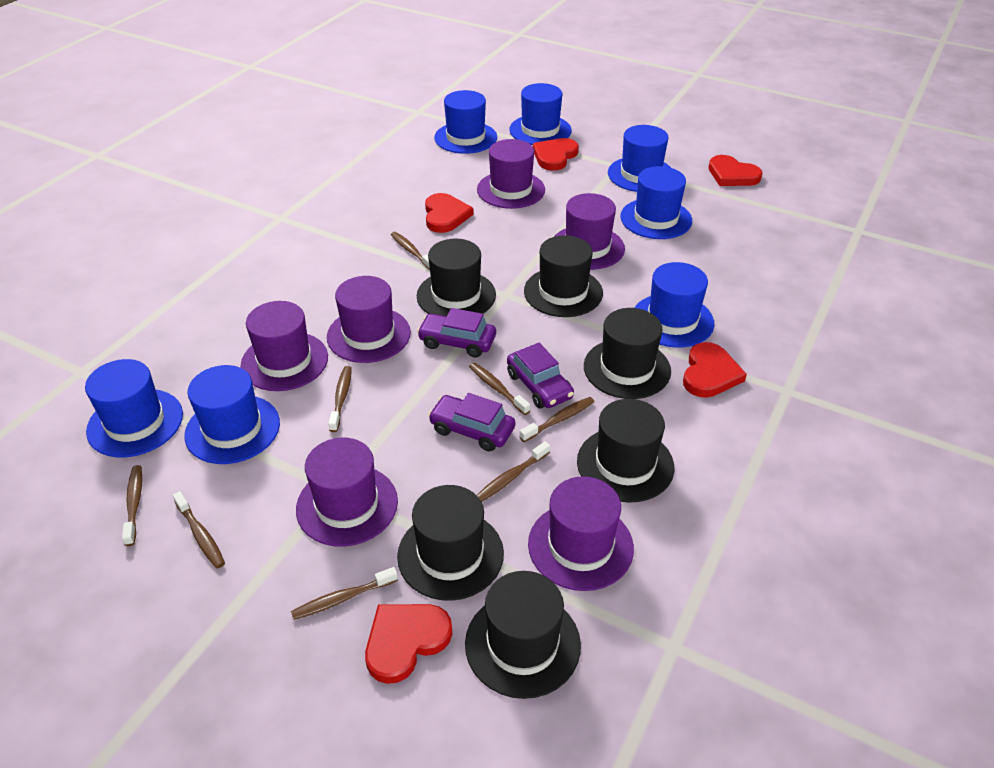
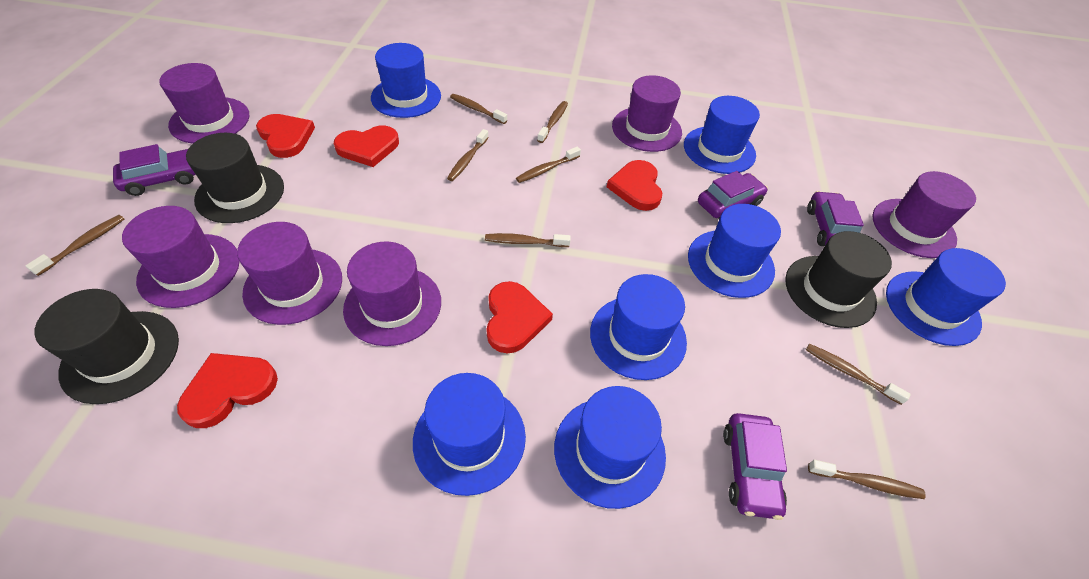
black hat: [397,485,504,601] [417,239,496,316] [465,571,581,699] [524,235,603,317] [577,399,674,503] [584,308,671,399] = 6 -> [34,289,179,404] [186,133,284,223] [785,231,892,328] = 3
purple car: [417,308,496,358] [428,393,515,452] [507,343,574,409] = 3 -> [113,144,196,196] [698,171,768,219] [723,413,787,520] [807,191,864,246] = 4

